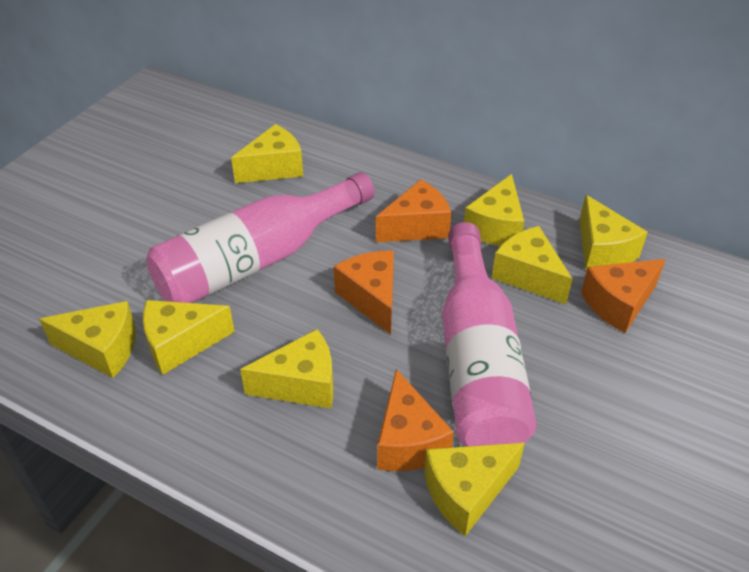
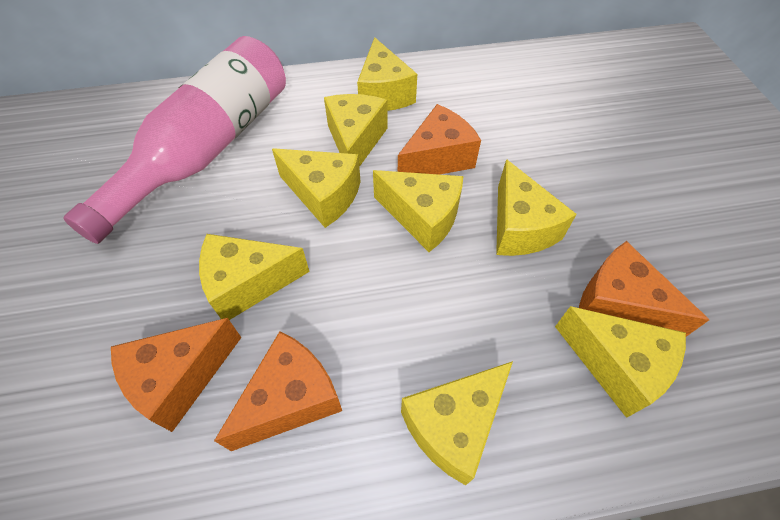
pink bottle: [146,172,375,303] [442,222,537,446] = 2 -> [63,36,286,244] = 1

